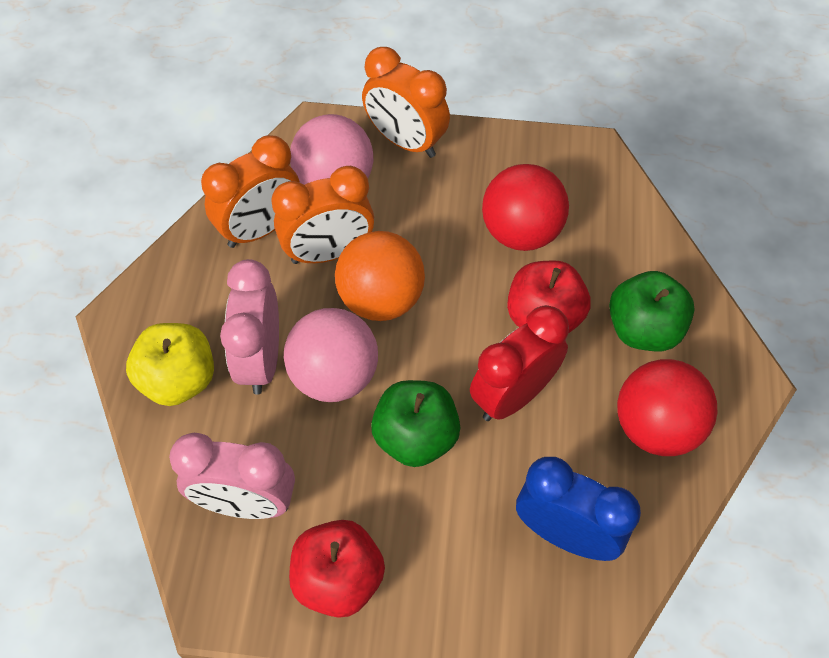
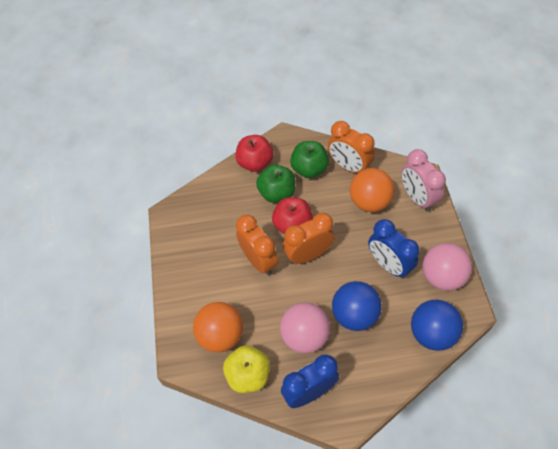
blue ball: none = 0 -> [332,281,382,331] [411,300,463,351] = 2
blue clock: [516,457,641,561] = 1 -> [281,355,339,408] [368,219,419,279] = 2
orange ball: [335,231,425,321] = 1 -> [193,302,243,353] [350,168,394,212] = 2
pink clock: [169,433,295,519] [220,259,279,395] = 2 -> [401,149,446,212] = 1
red ball: [482,164,569,251] [617,359,717,456] = 2 -> none = 0
red clock: [470,305,569,421] = 1 -> none = 0

